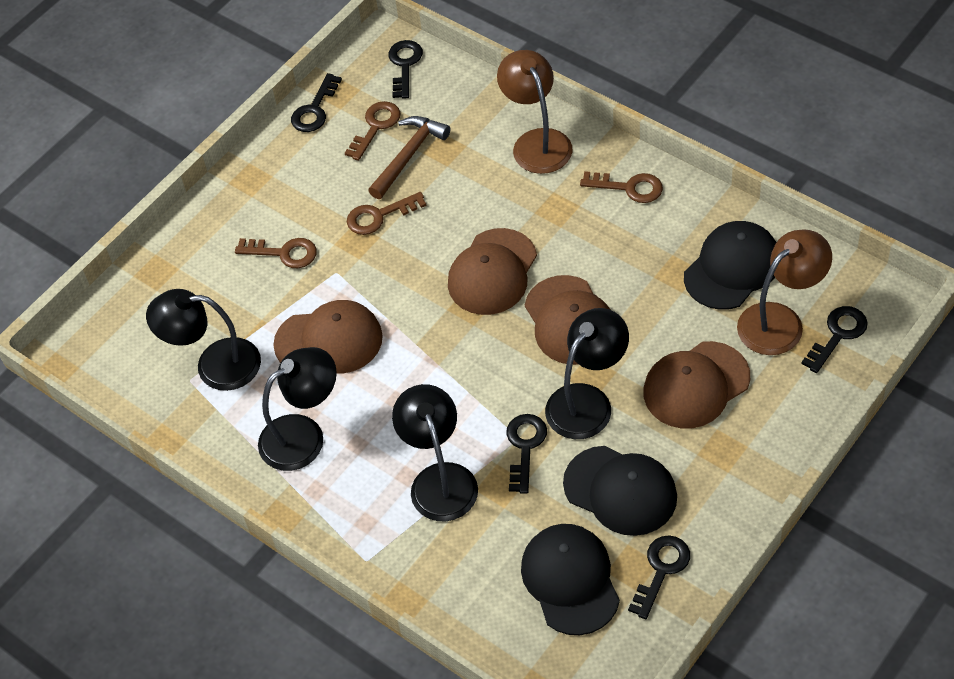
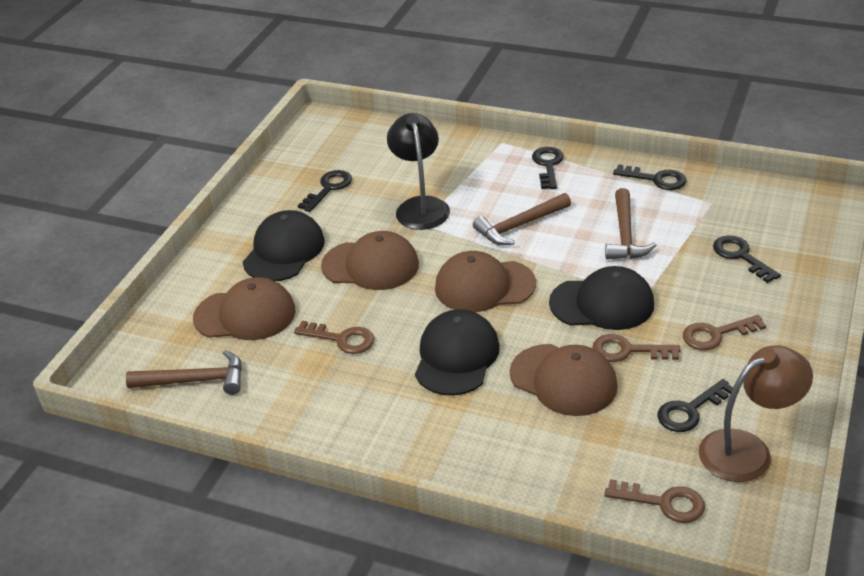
black lamp: [146,289,261,391] [258,347,337,471] [392,384,478,521] [545,308,629,439] = 4 -> [387,113,450,230] = 1
brown hammer: [368,116,451,199] = 1 -> [126,350,242,395] [473,193,571,245] [605,188,657,259] = 3
brown lamp: [497,50,573,174] [737,229,832,355] = 2 -> [699,345,813,482] = 1

